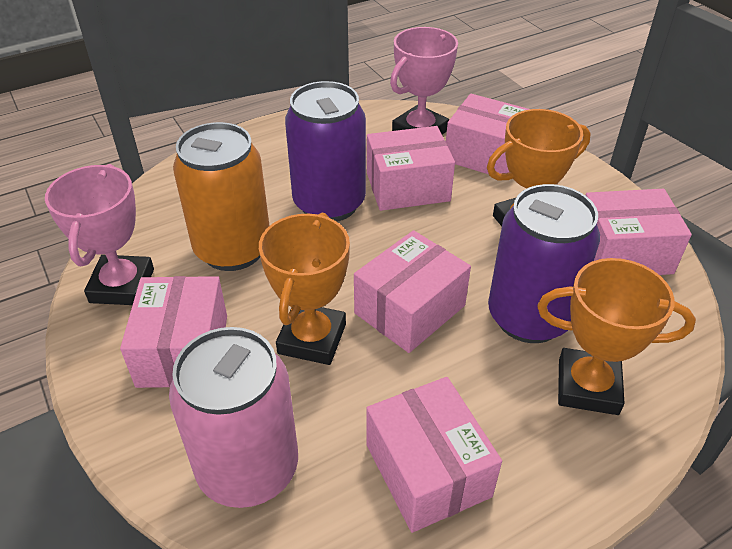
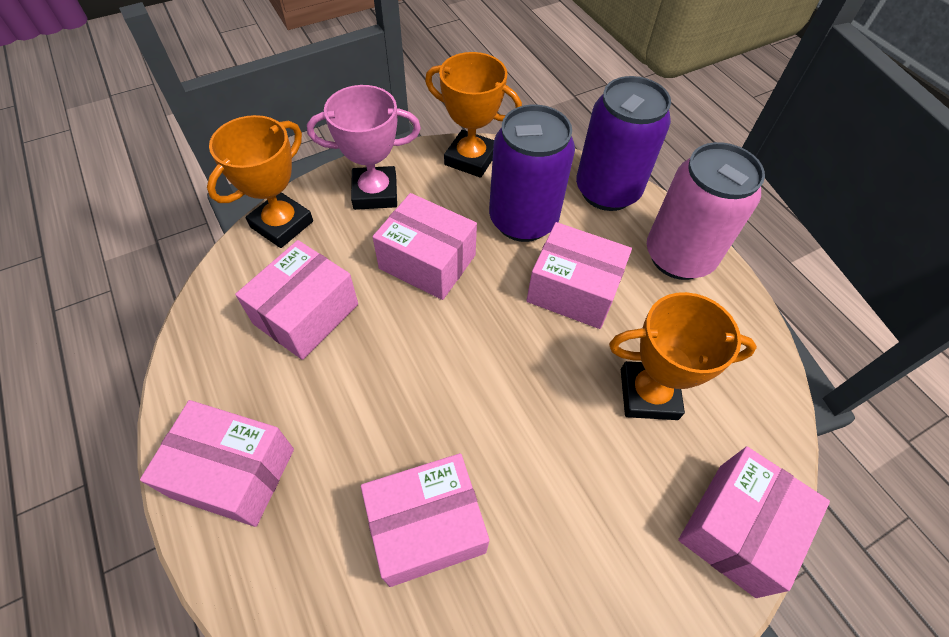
orange can: [173,122,269,271] = 1 -> none = 0
pink trophy: [45,164,154,305] [390,27,458,135] = 2 -> [307,85,421,210] = 1

